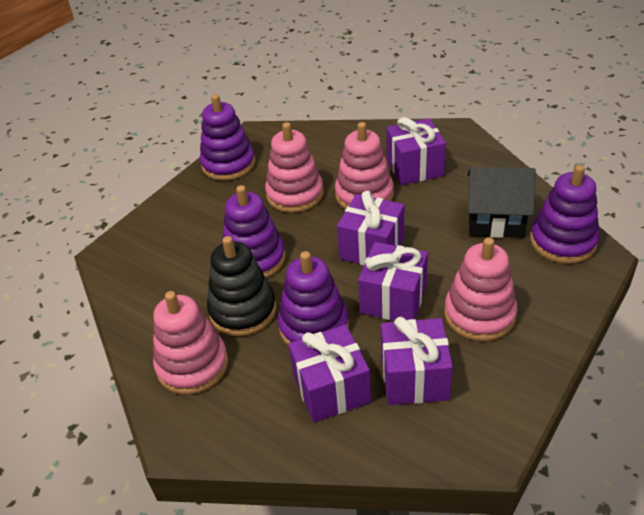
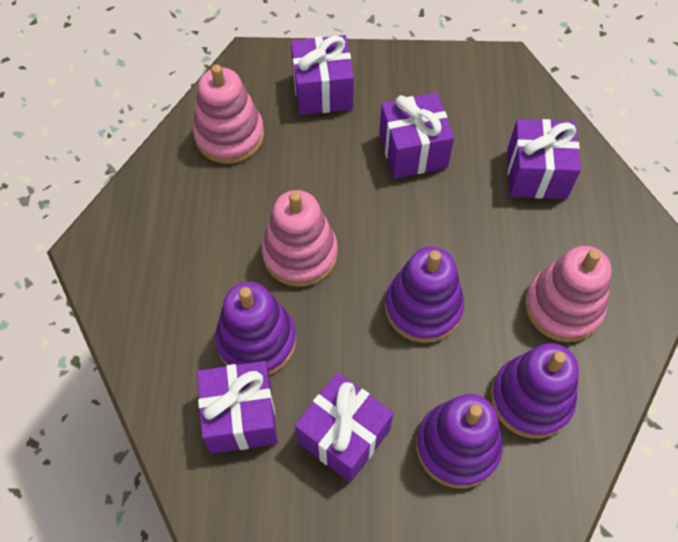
black house: [467,167,536,238] = 1 -> none = 0
black stacking toy: [207,236,276,336] = 1 -> none = 0
pink stacking toy: [153,291,228,395] [265,122,324,213] [335,122,394,209] [444,237,517,341] = 4 -> [193,64,264,164] [262,190,338,287] [525,246,612,342] = 3

